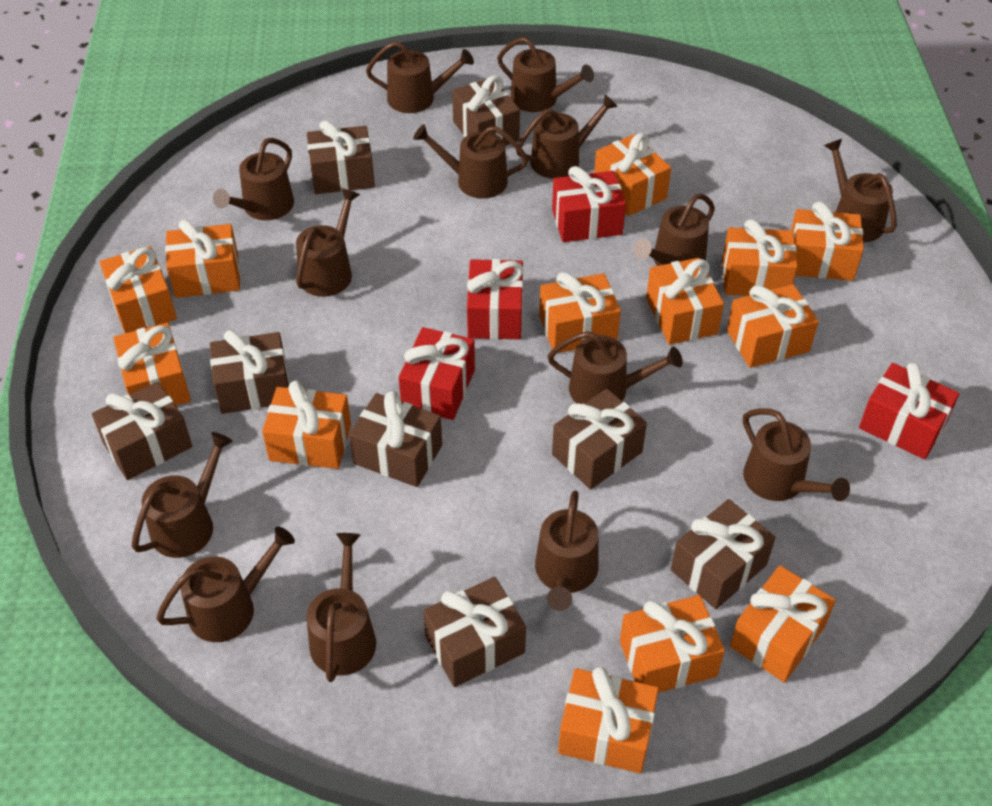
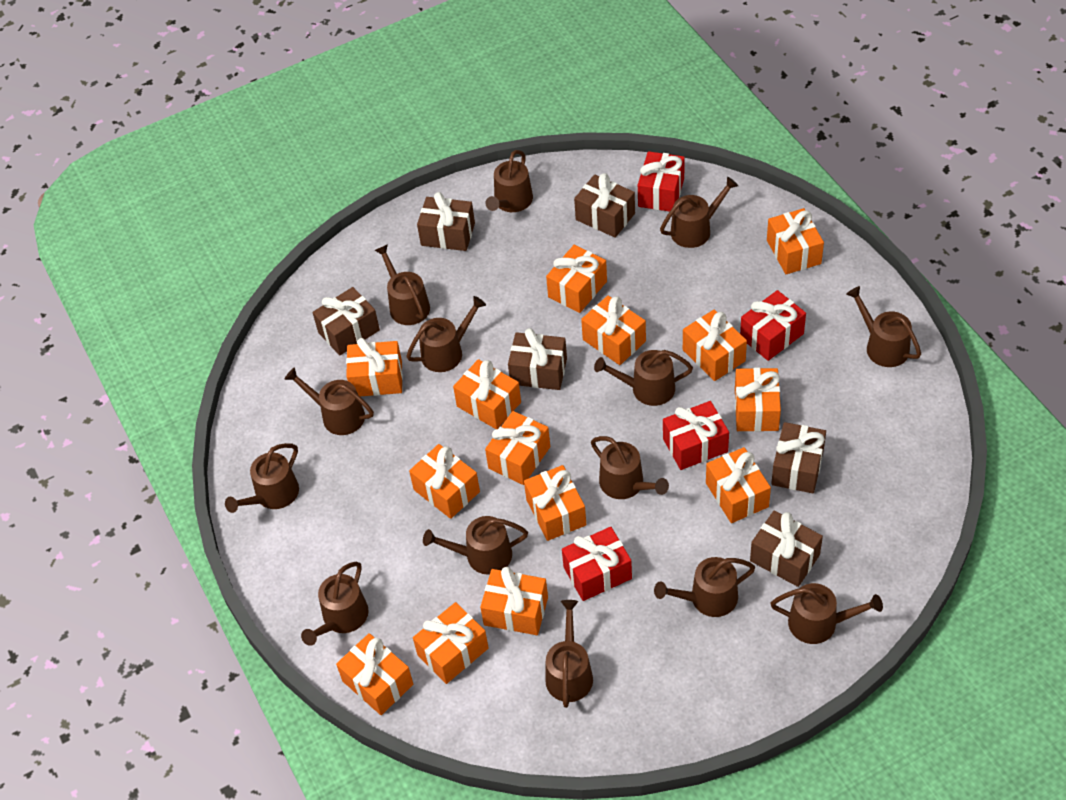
brown gift: [92,381,192,480] [210,330,289,414] [307,120,375,194] [349,391,442,487] [423,577,526,687] [452,75,520,146] [552,389,647,489] [671,499,775,609] = 8 -> [313,287,380,355] [417,192,475,251] [508,328,567,390] [574,173,635,238] [750,510,823,587] [771,422,826,493] = 6
orange gift: [99,246,177,333] [113,323,191,406] [165,219,240,298] [262,380,351,469] [539,272,621,353] [558,667,659,773] [594,133,671,216] [620,595,725,693] [646,258,724,345] [722,219,798,296] [727,284,819,368] [730,565,836,683] [791,202,864,281] = 13 -> [336,633,413,715] [346,338,403,396] [409,444,480,519] [413,602,489,684] [453,359,521,429] [480,567,548,635] [485,411,550,485] [524,465,586,541] [546,245,607,313] [581,296,646,365] [683,310,747,381] [706,447,771,523] [735,368,781,432] [767,208,824,274] = 14

